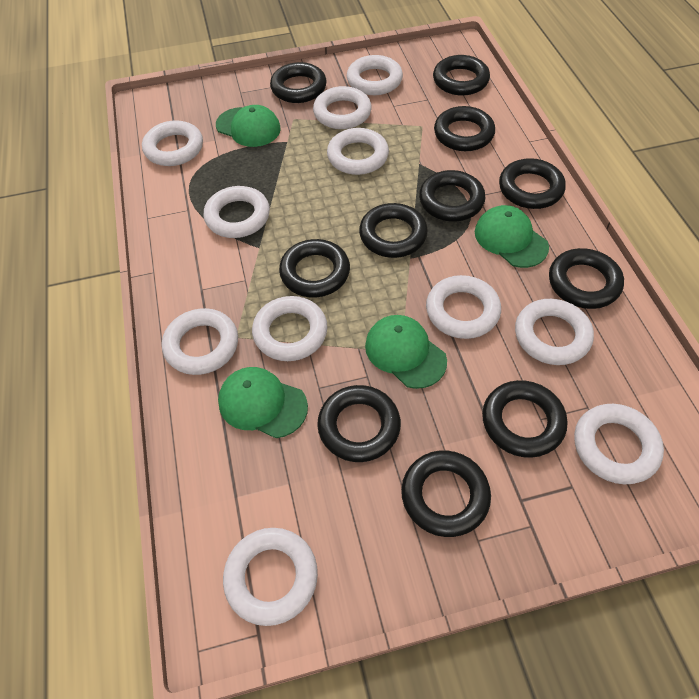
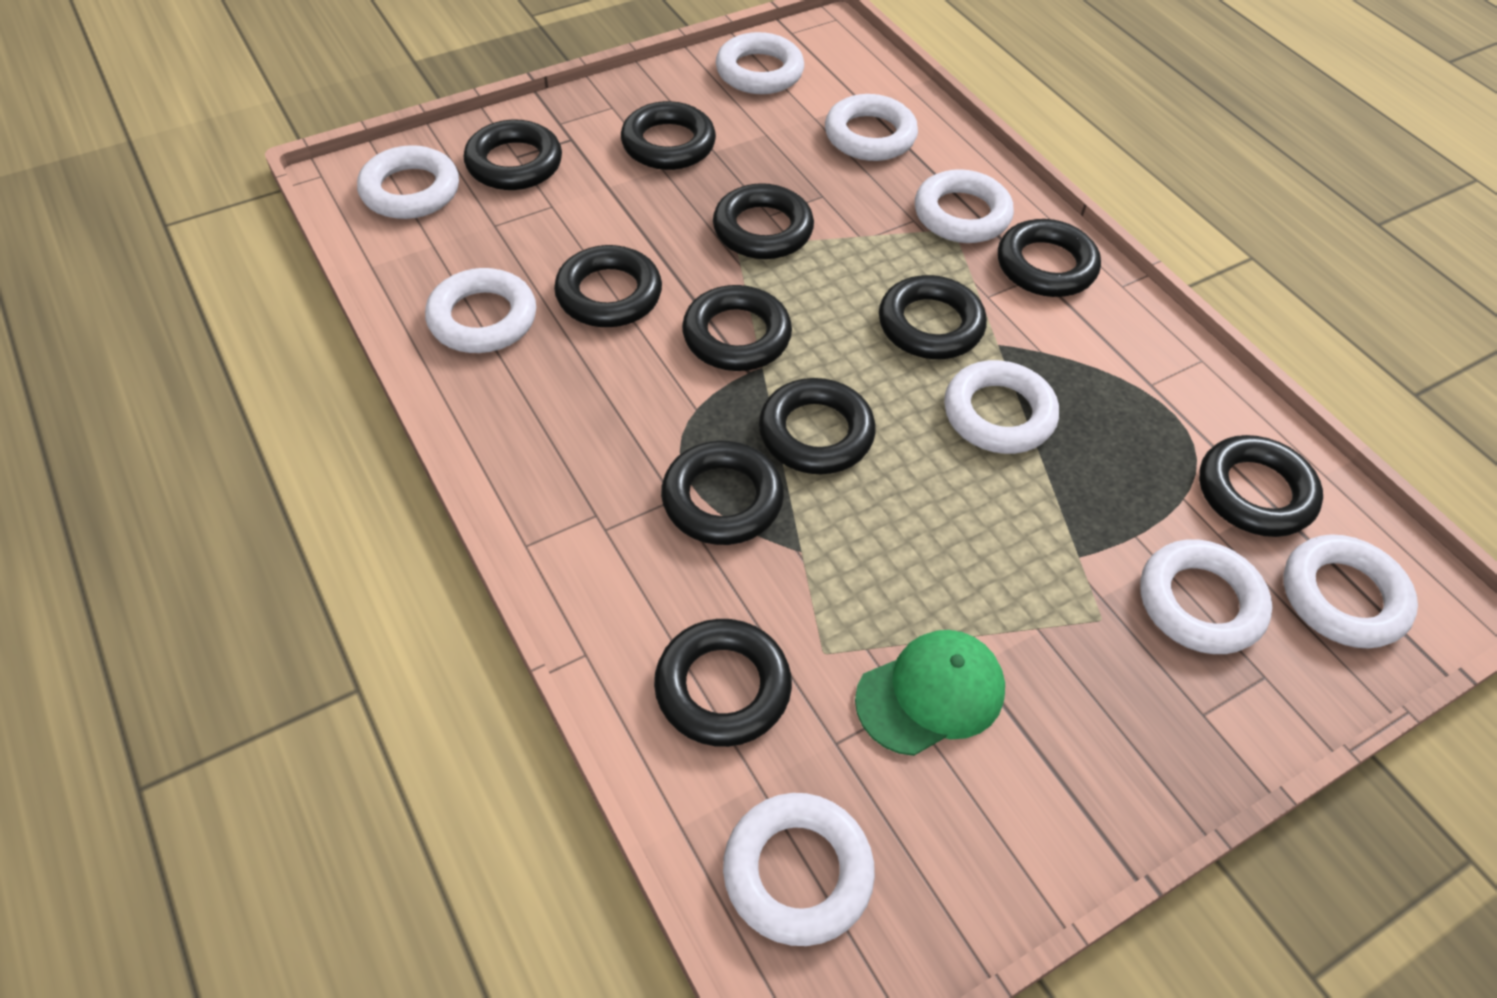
green cap: [216,105,281,147] [218,367,308,438] [365,315,447,389] [475,205,549,268] = 4 -> [855,630,1005,756] = 1
white ring: [142,120,203,166] [162,308,238,375] [204,186,270,238] [223,528,318,626] [252,296,328,361] [313,86,372,129] [327,128,389,175] [347,55,403,95] [426,275,501,339] [515,299,594,365] [574,404,664,484] = 11 -> [357,145,459,219] [425,268,536,353] [716,32,804,94] [723,793,875,946] [825,94,918,161] [915,169,1014,243] [944,360,1059,454] [1140,539,1272,654] [1283,534,1418,649] = 9

